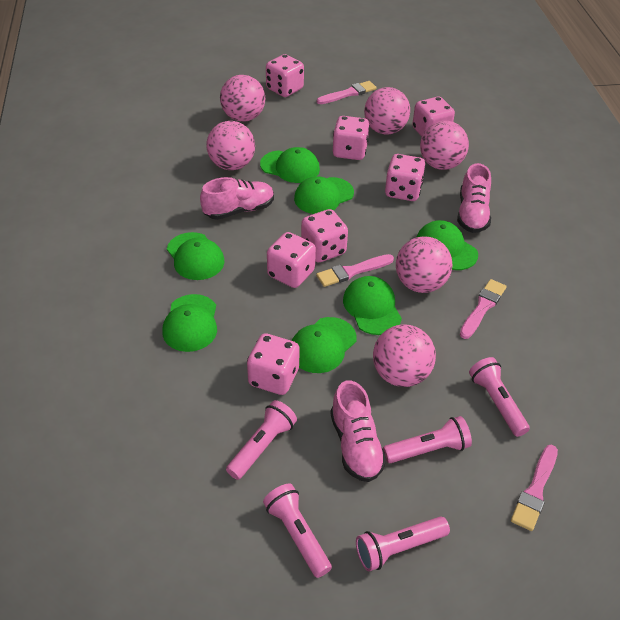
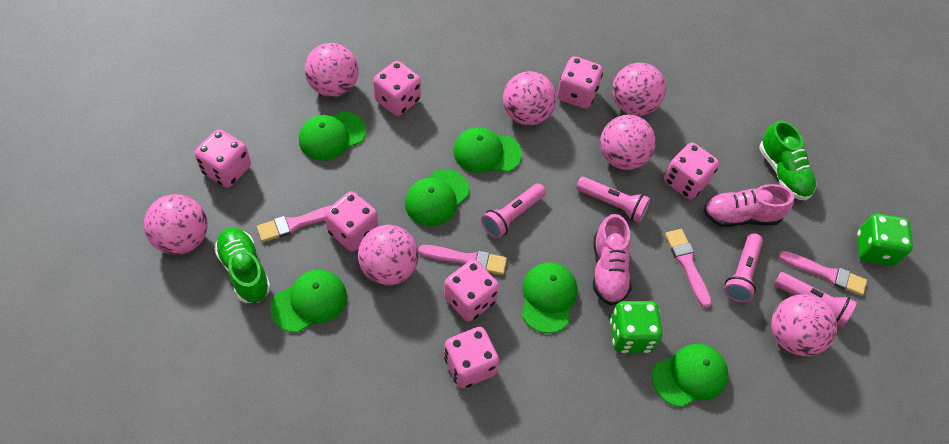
green cap: [162,294,217,352] [167,232,225,280] [260,147,320,183] [292,317,357,373] [294,176,354,214] [343,276,402,335] [416,220,478,270] = 7 -> [270,270,347,333] [299,111,366,161] [405,169,470,226] [453,127,522,173] [522,262,577,333] [652,344,728,407] = 6
green dice: none = 0 -> [610,301,662,353] [857,214,913,266] = 2
green shoe: none = 0 -> [214,227,271,303] [759,120,816,200] = 2
pink ball: [207,121,255,170] [220,75,265,122] [364,87,410,135] [373,325,436,387] [396,237,453,293] [420,121,469,170] = 6 -> [144,194,208,255] [305,43,359,97] [358,225,419,285] [503,71,556,125] [600,115,656,170] [612,63,666,116] [771,294,837,356] = 7
pink flashlight: [226,400,297,480] [263,484,332,578] [356,517,450,571] [383,416,472,463] [469,357,530,437] = 5 -> [481,183,546,239] [576,177,650,223] [724,233,763,302] [774,272,857,327] = 4
pink shoe: [200,177,274,220] [330,380,386,482] [457,163,491,233] = 3 -> [593,214,631,305] [703,184,794,227] = 2

